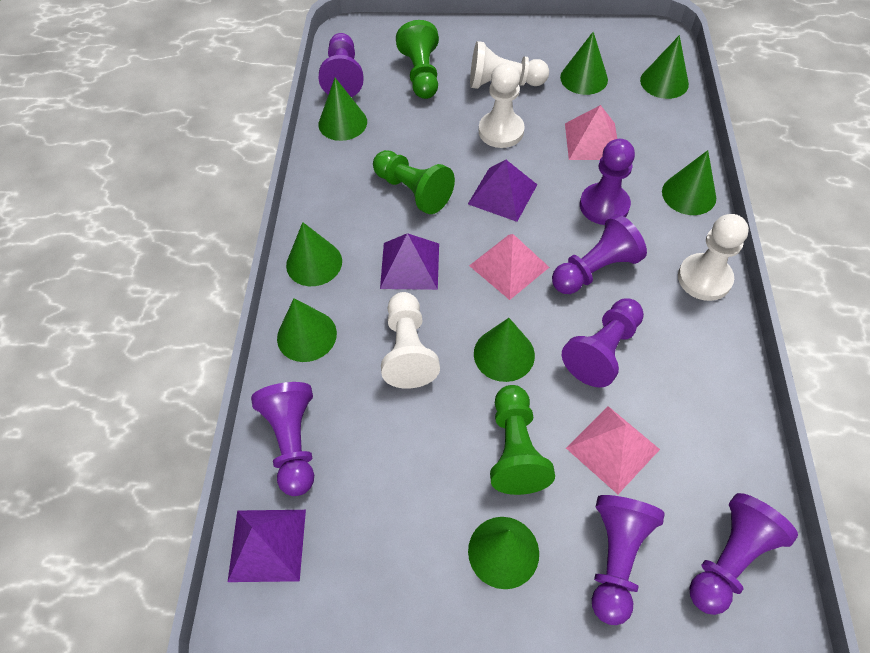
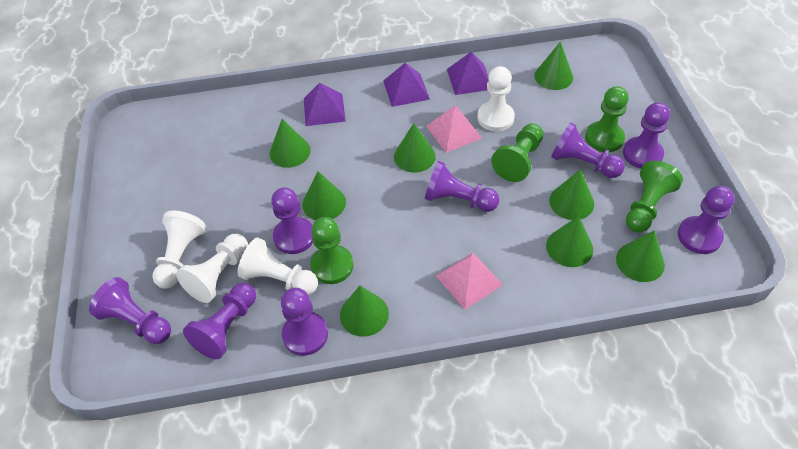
green pawn: [373,150,455,214] [396,20,439,99] [490,385,555,495] = 3 -> [310,217,354,284] [491,123,544,182] [585,86,629,152] [626,161,683,233] = 4
pink pyramid: [469,234,549,300] [565,105,617,160] [566,406,660,494] = 3 -> [426,105,482,153] [436,253,503,309] = 2
purple pawn: [251,382,314,496] [318,33,364,97] [552,214,647,294] [562,298,644,388] [580,139,635,225] [592,495,665,625] [689,493,798,615] = 7 -> [89,277,171,344] [183,283,256,359] [271,187,313,254] [281,288,328,356] [425,161,499,212] [551,122,625,178] [623,102,670,168] [678,186,735,254] = 8

